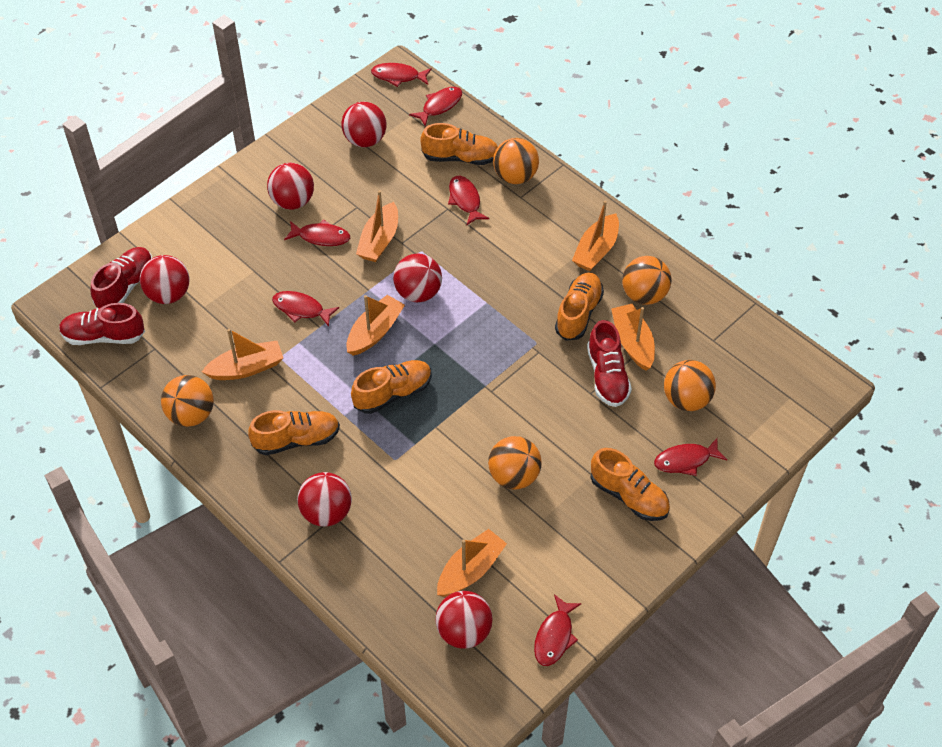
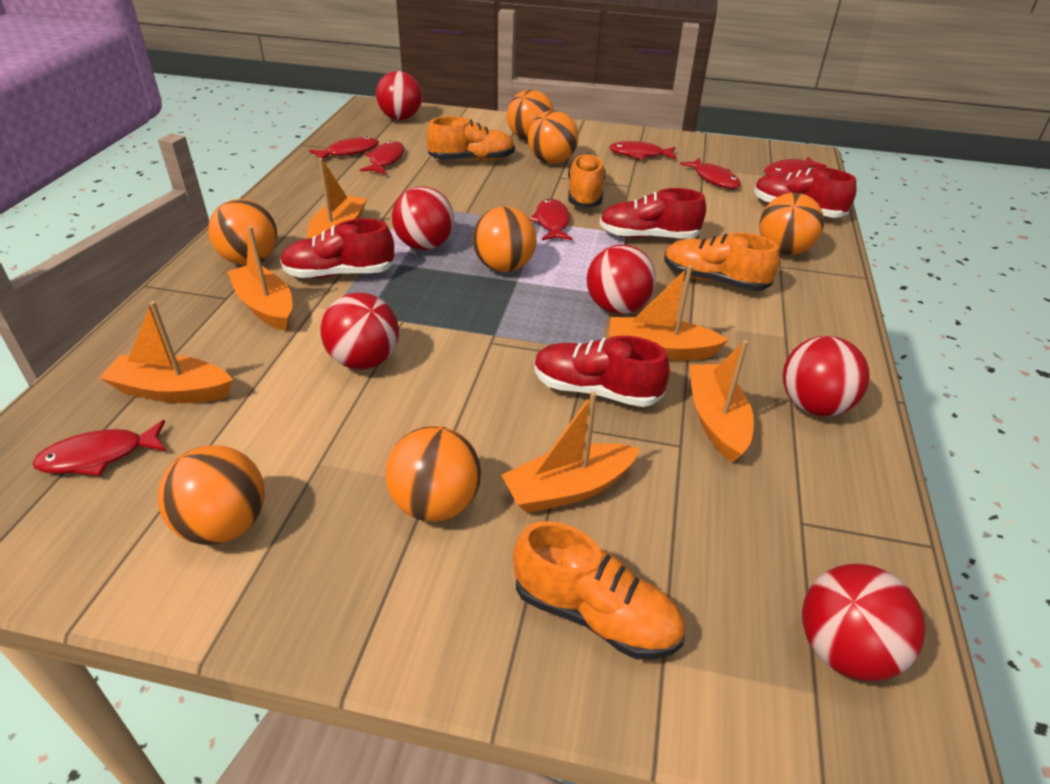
orange ball: [161,375,214,427] [488,436,542,489] [493,138,539,184] [622,256,671,305] [664,360,716,411] = 5 -> [158,445,265,545] [208,199,277,265] [385,426,481,522] [473,207,537,272] [507,90,554,141] [528,110,578,164] [759,193,824,255] = 7
orange shoe: [248,410,340,455] [351,360,432,414] [420,123,498,165] [555,273,604,341] [591,448,670,521] = 5 -> [427,116,515,161] [513,521,685,659] [568,153,606,208] [664,232,780,291] = 4
red shoe: [59,303,145,345] [91,247,152,308] [587,320,632,407] = 3 -> [280,218,395,278] [534,336,670,407] [600,188,706,239] [754,167,856,218] = 4

